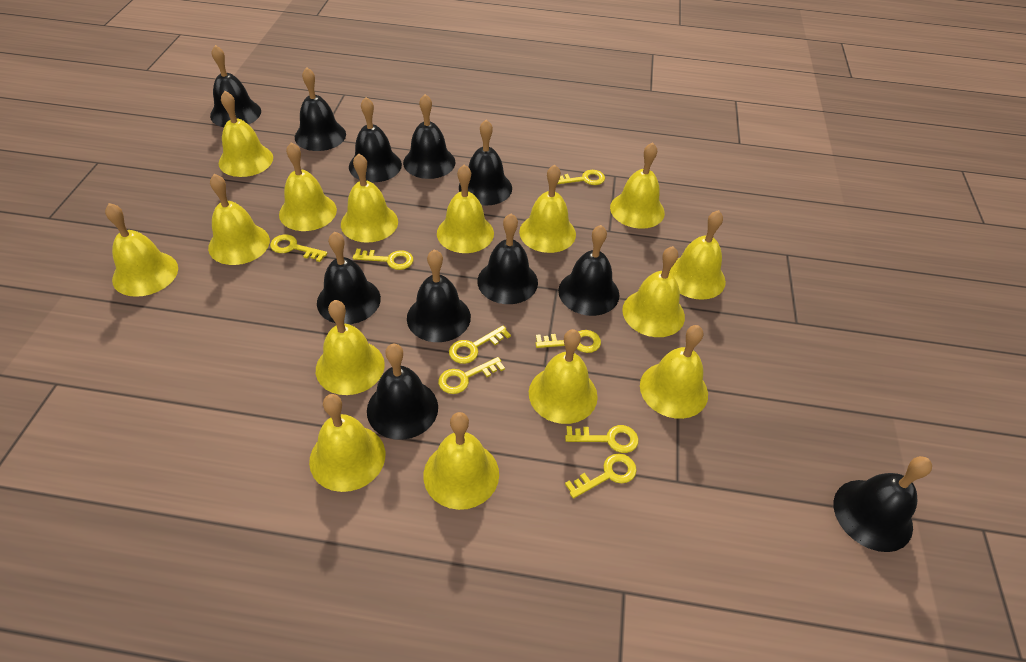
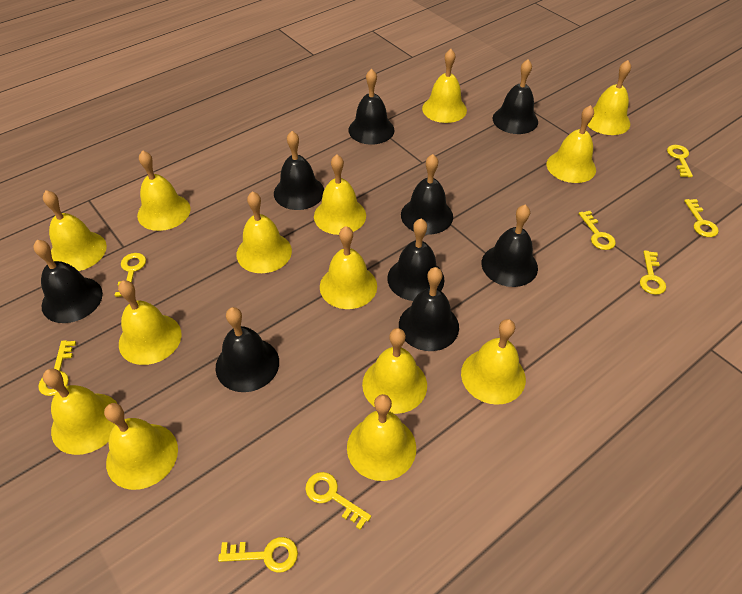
black bell: [210,45,261,127] [295,67,346,151] [317,231,381,324] [349,97,402,182] [367,344,438,440] [403,94,456,179] [407,249,471,342] [459,119,512,206] [477,214,538,304] [558,225,619,316] [834,456,932,552] = 11 -> [33,240,103,323] [216,307,279,392] [274,131,324,210] [349,69,395,145] [387,219,445,301] [399,267,459,351] [401,154,453,234] [481,205,538,287] [493,59,538,134] = 9
yellow bell: [105,203,178,297] [208,174,270,265] [219,91,273,177] [279,142,337,231] [309,394,385,492] [316,300,385,395] [341,154,398,243] [424,412,499,510] [437,164,494,253] [519,165,576,253] [529,329,598,424] [610,142,665,229] [622,246,685,337] [640,325,708,419] [669,210,726,300] = 15 -> [43,190,107,271] [43,369,118,455] [104,403,178,490] [118,281,181,365] [137,150,191,231] [237,191,292,273] [314,154,366,235] [320,226,377,309] [347,394,416,481] [362,328,427,414] [422,49,467,123] [461,319,526,405] [547,105,596,183] [587,60,631,135] = 14

